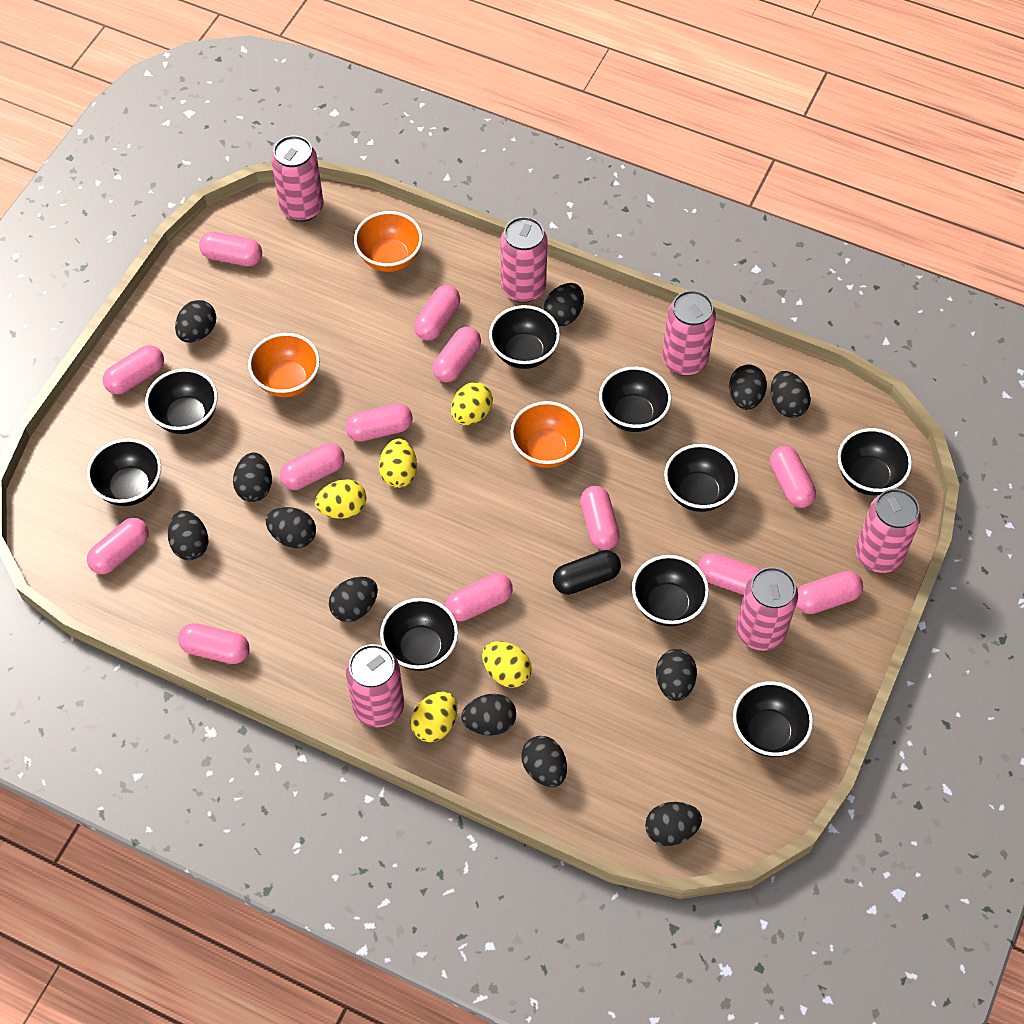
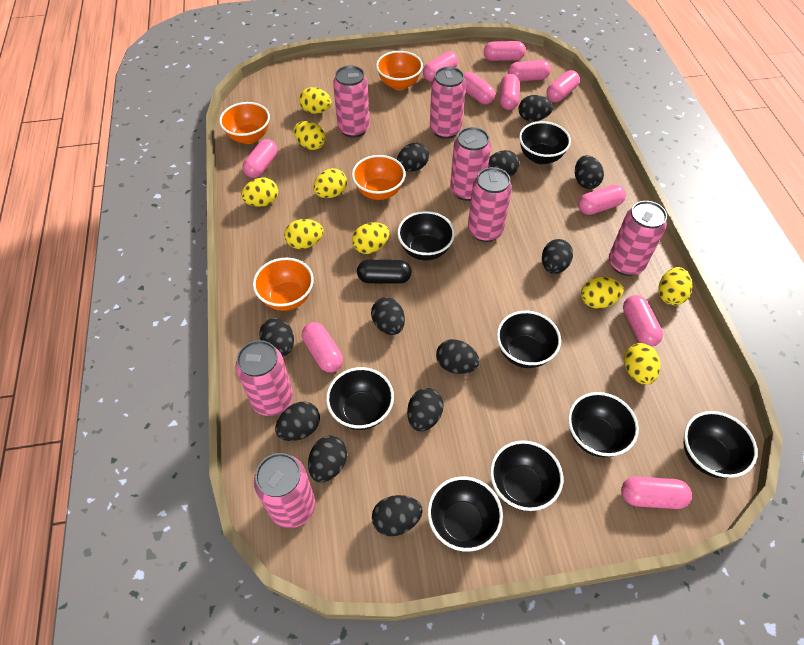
black bowl: [87,438,161,506] [145,369,218,434] [380,598,458,671] [489,305,560,369] [599,367,672,432] [632,555,709,626] [664,444,739,512] [733,681,813,757] [838,428,912,495] = 9 -> [326,367,394,430] [397,211,455,260] [428,477,503,552] [490,440,563,511] [497,311,561,368] [519,121,571,164] [568,392,639,457] [684,411,758,478] = 8
orange bowl: [248,333,320,397] [354,211,422,272] [510,401,584,468] = 3 -> [219,102,270,144] [253,258,314,311] [352,155,406,200] [376,51,423,90] = 4
pink can: [271,135,323,222] [346,644,404,727] [501,217,547,303] [662,290,716,376] [736,567,798,651] [855,489,921,573] = 6 -> [236,340,293,416] [254,453,315,528] [333,65,370,138] [430,67,466,139] [450,127,491,201] [468,167,512,242] [609,201,667,276] = 7
pink capsule: [87,518,149,574] [103,345,164,394] [178,623,250,664] [199,232,262,266] [280,443,345,490] [345,403,413,442] [414,285,460,340] [432,327,481,382] [445,573,513,621] [580,486,620,550] [698,553,761,595] [770,446,816,508] [796,571,863,614] = 13 -> [243,139,277,178] [302,322,343,372] [423,51,458,82] [464,72,495,104] [484,41,526,61] [500,74,520,110] [508,60,551,82] [546,70,580,102] [578,185,626,215] [621,477,692,509] [623,295,663,347] = 11
yellow egg: [315,480,366,519] [379,439,417,488] [410,691,457,742] [451,382,493,425] [482,641,532,688] = 5 -> [241,178,278,207] [284,219,324,249] [293,121,326,150] [299,87,332,114] [313,168,347,198] [352,222,389,254] [581,277,624,308] [624,343,661,385] [658,267,692,305] = 9

